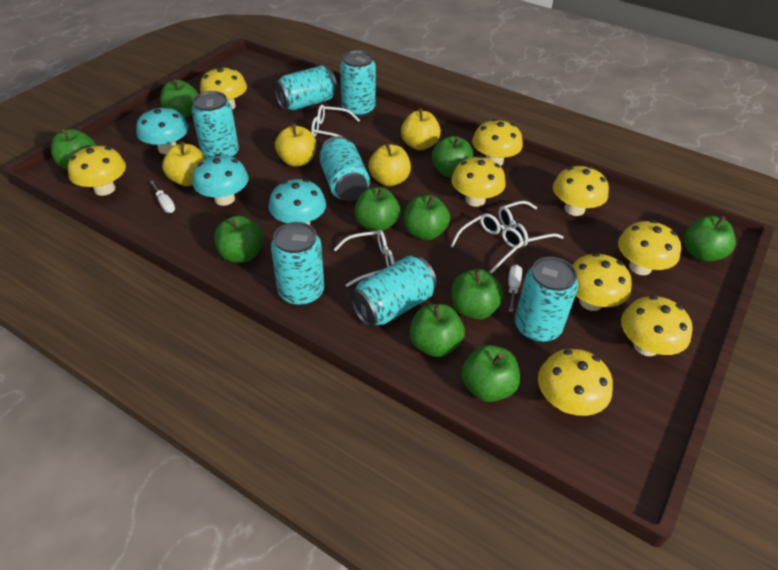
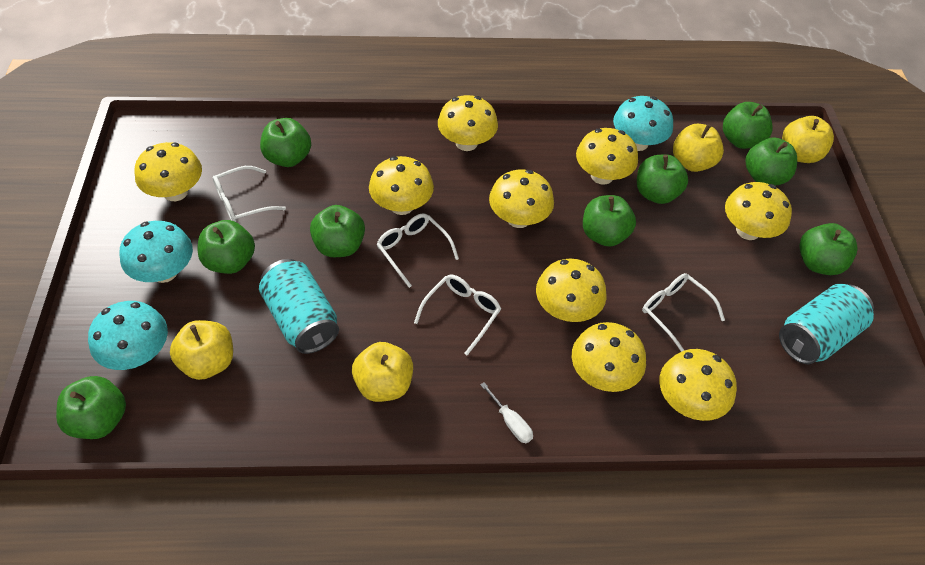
green apple: [51,128,96,170] [160,79,198,118] [214,216,264,263] [354,187,400,231] [404,195,450,240] [410,304,465,357] [432,136,473,177] [452,269,504,320] [461,345,520,402] [684,216,736,262] = 10 -> [56,376,126,439] [198,220,255,274] [260,118,311,167] [310,205,365,257] [583,195,636,247] [637,154,688,204] [723,102,773,149] [745,137,797,186] [799,223,858,275] = 9
turquoise can: [191,91,239,158] [271,222,324,306] [274,66,337,111] [319,136,370,201] [340,50,376,117] [350,256,437,327] [515,257,578,343] = 7 -> [259,259,339,354] [779,284,874,364] = 2
white screwdriver: [149,180,175,213] [508,265,522,312] = 2 -> [480,382,533,443] = 1

